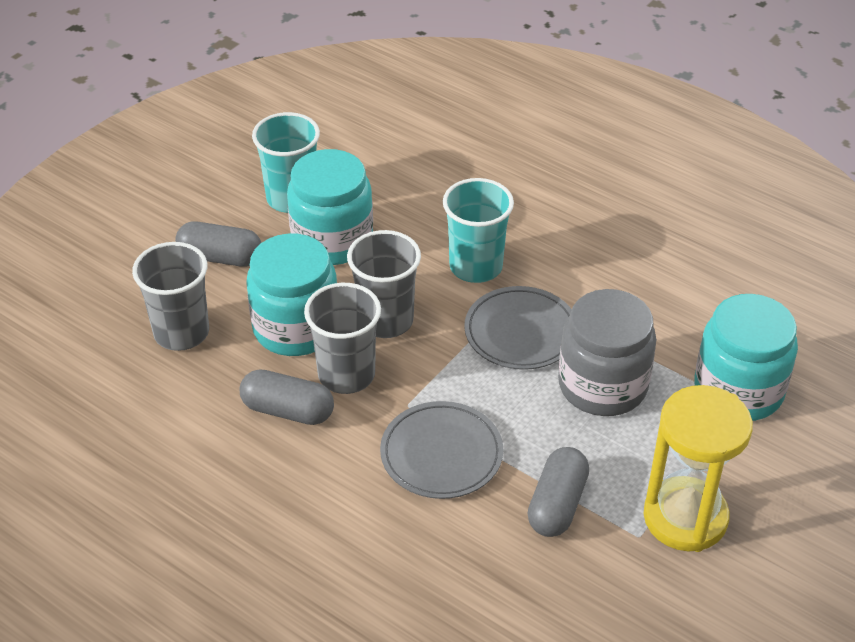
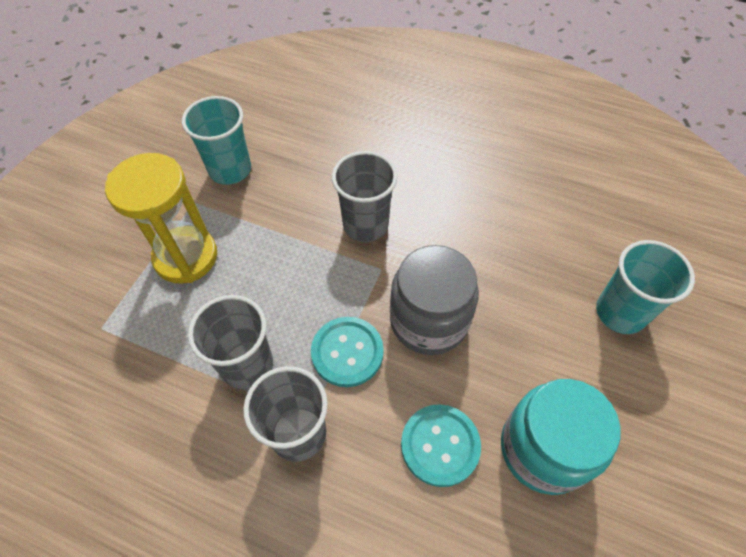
grey capsule: [175,221,261,267] [239,370,334,425] [527,447,589,537] = 3 -> none = 0
grey plate: [380,401,503,499] [464,286,572,370] = 2 -> none = 0
turquoise button: none = 0 -> [311,317,384,387] [401,404,481,487] = 2
turquoise jar: [246,234,337,356] [287,149,373,265] [694,294,798,421] = 3 -> [501,379,621,495] = 1

